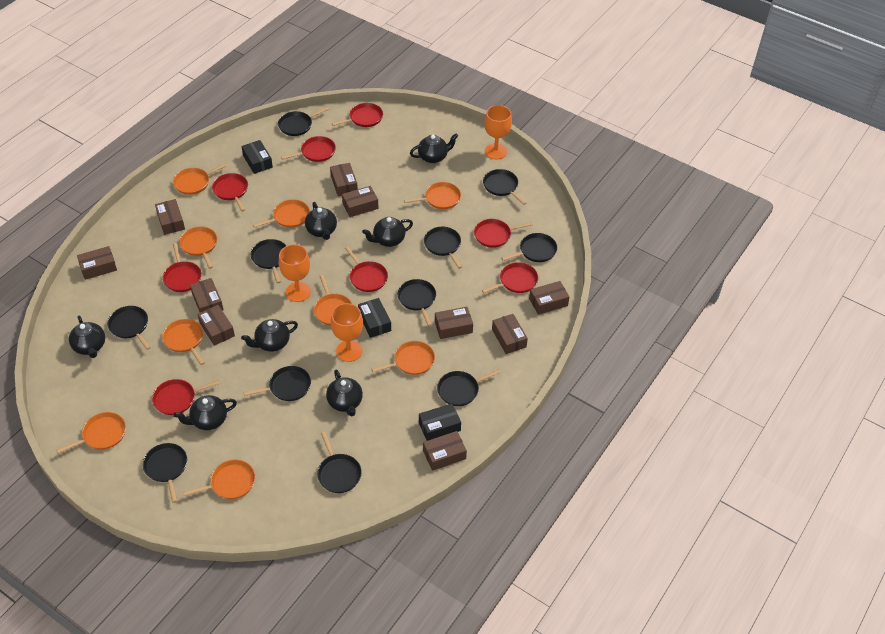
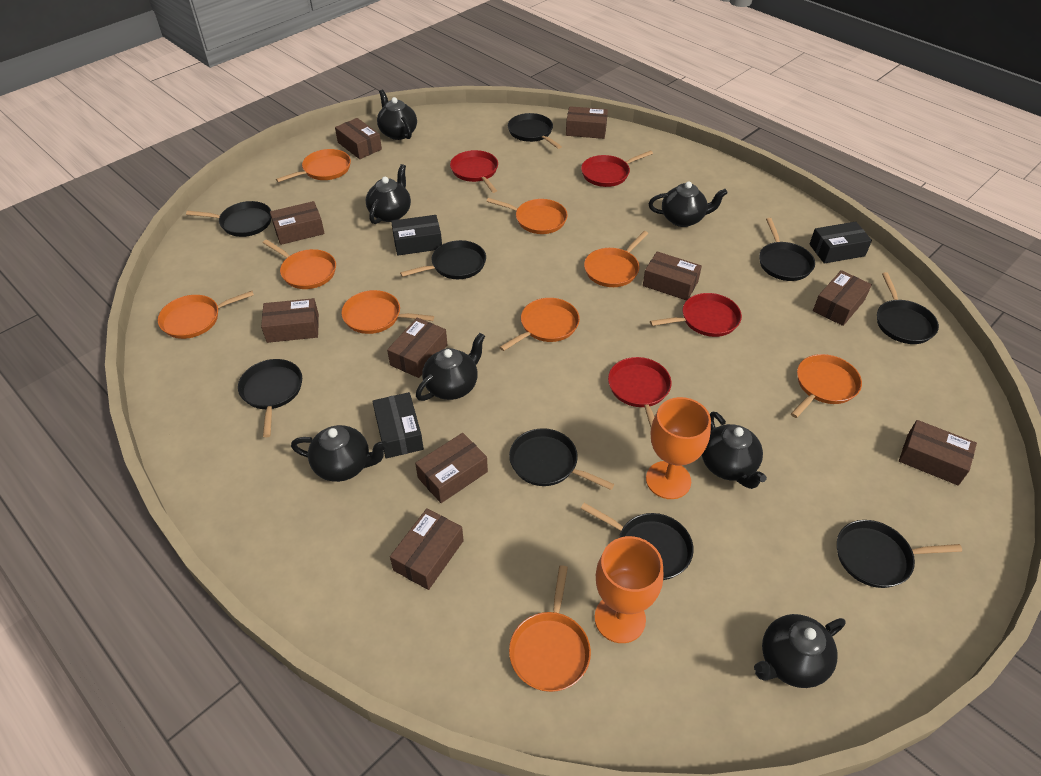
black pan: [108,306,151,350] [143,443,187,503] [244,366,311,401] [251,239,286,283] [278,107,329,136] [317,432,362,493] [398,279,436,326] [424,227,462,269] [437,369,501,406] [483,169,526,205] [501,233,557,262] = 11 -> [186,201,271,237] [238,359,302,437] [400,240,486,279] [508,113,562,149] [509,428,614,490] [580,503,694,580] [759,218,815,281] [837,520,962,588] [877,272,939,344] = 9
orange goblet: [279,244,311,302] [331,303,363,362] [484,105,512,159] = 3 -> [595,536,663,643] [646,397,711,499] = 2
red pan: [152,379,220,415] [163,243,202,292] [212,173,248,212] [281,136,336,162] [332,103,383,127] [345,247,388,292] [474,219,533,248] [482,262,538,293] = 8 -> [450,150,498,193] [581,150,653,187] [608,357,671,427] [650,293,742,337] = 4

